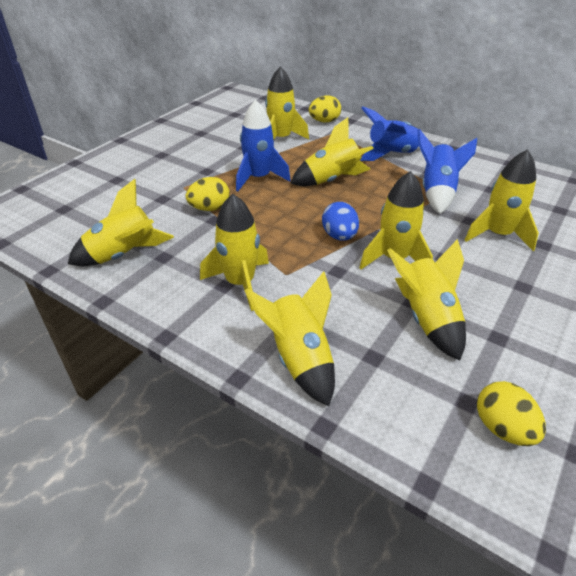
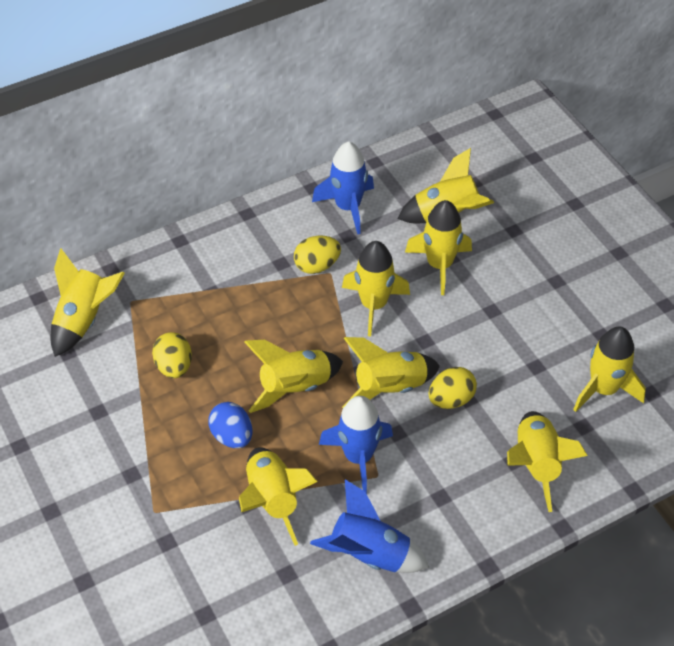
yellow rocket: [68,179,174,266] [200,194,269,311] [245,271,335,406] [265,66,309,139] [291,117,374,186] [359,171,433,269] [387,239,466,361] [465,149,539,251] = 8 -> [51,248,125,357] [239,447,318,546] [244,340,343,413] [342,241,410,337] [342,337,440,408] [398,148,494,223] [405,200,472,295] [507,411,588,512] [573,327,646,412] = 9

